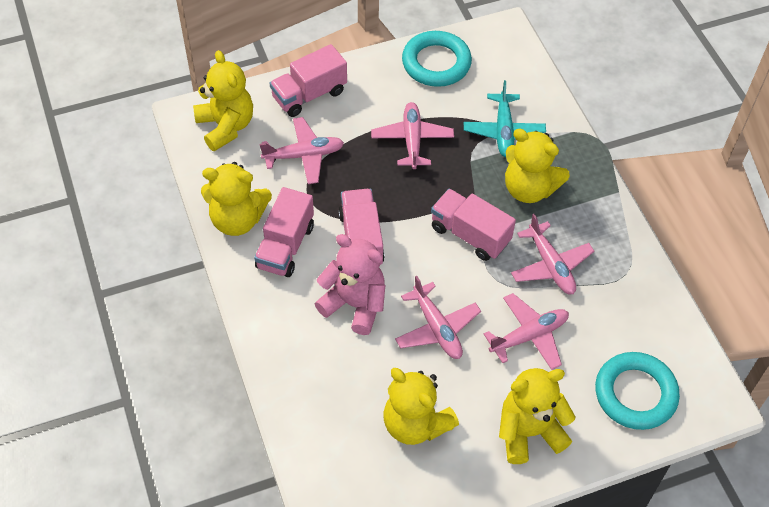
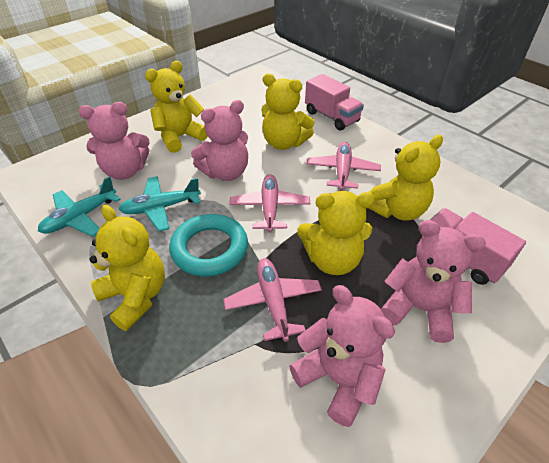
pink plane: [260,117,344,184] [371,102,454,169] [395,276,481,359] [484,293,569,370] [511,214,594,294] = 5 -> [223,258,322,342] [229,174,310,233] [307,142,381,191] = 3
pink teddy bear: [315,234,385,335] = 1 -> [79,102,150,180] [191,100,248,181] [289,285,395,427] [381,220,486,343] = 4
pink truck: [254,187,314,277] [270,44,347,117] [338,189,385,265] [431,189,516,261] = 4 -> [305,74,364,130] [430,208,526,285] = 2
turquoise plane: [464,80,546,157] = 1 -> [38,176,121,237] [119,176,201,231] = 2
turquoise ring: [402,31,472,87] [595,352,680,430] = 2 -> [169,214,248,277] = 1

